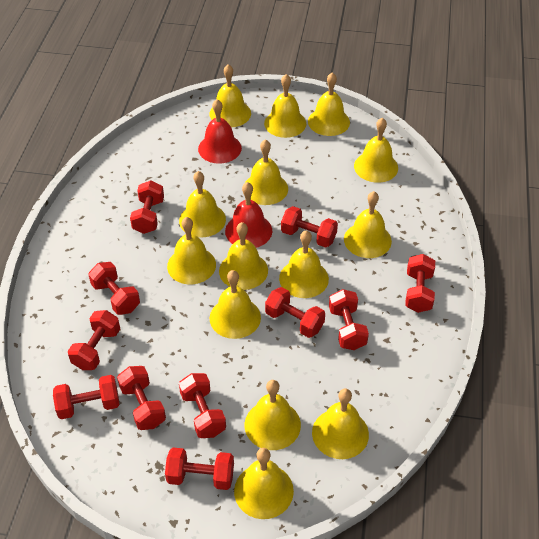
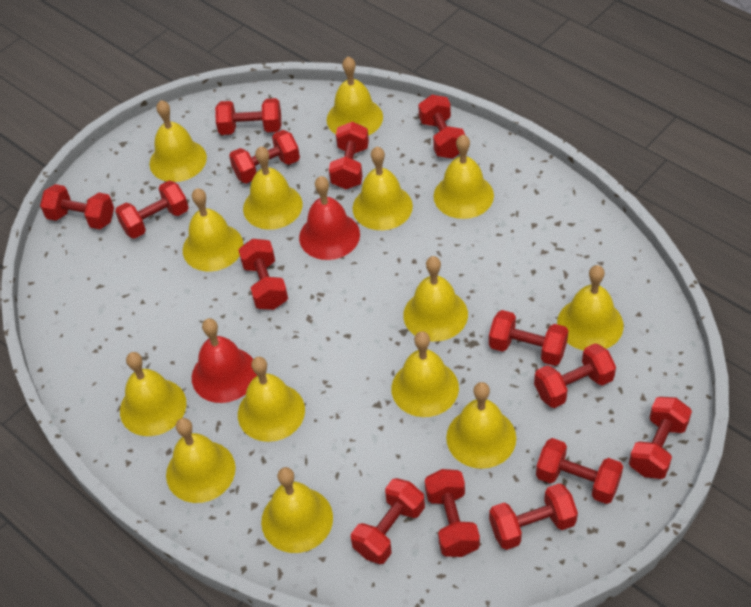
red dumbbell: [53,375,119,419] [68,310,120,370] [88,262,140,315] [117,366,166,430] [130,180,164,234] [165,447,234,490] [179,373,226,438] [265,287,325,338] [281,206,338,248] [329,289,369,350] [405,254,435,313] = 11 -> [40,184,114,229] [115,181,189,239] [215,98,281,135] [229,130,300,184] [238,239,288,310] [329,122,369,189] [351,478,425,564] [418,95,465,159] [425,469,480,557] [489,310,568,366] [489,483,578,550] [534,343,616,408] [536,438,623,504] [629,397,692,479] = 14

